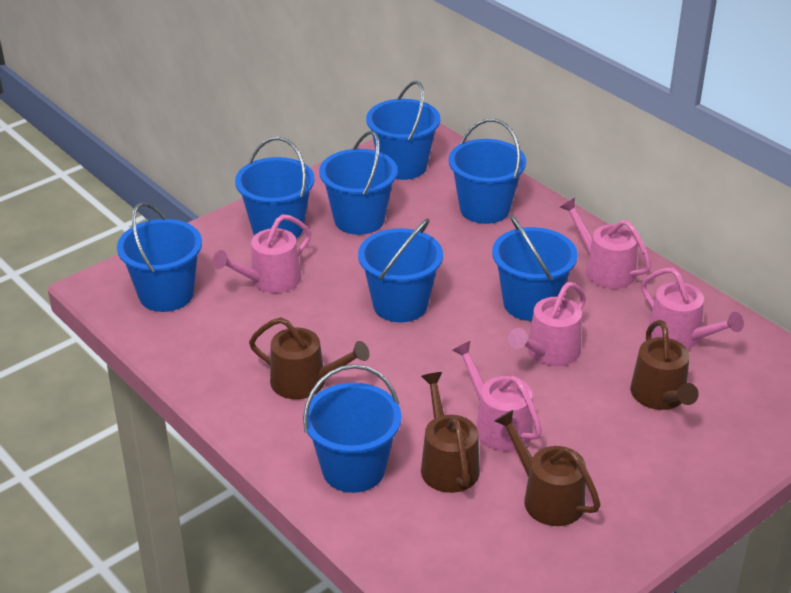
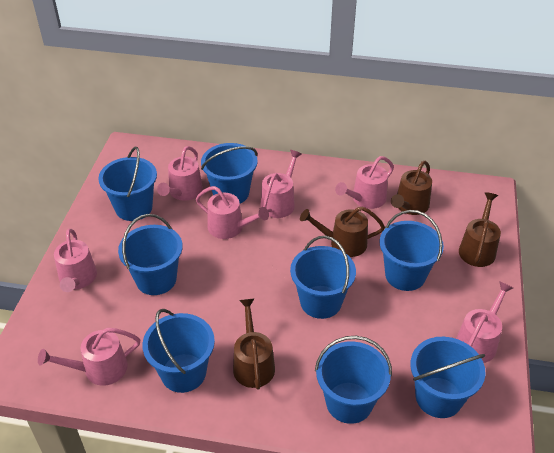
pink watering can: [213,214,311,293] [452,341,542,451] [508,282,586,366] [560,198,652,289] [641,268,744,349] = 5 -> [38,328,140,386] [54,229,97,292] [157,146,203,201] [196,186,269,239] [260,150,302,218] [335,156,394,209] [456,281,513,363] = 7

